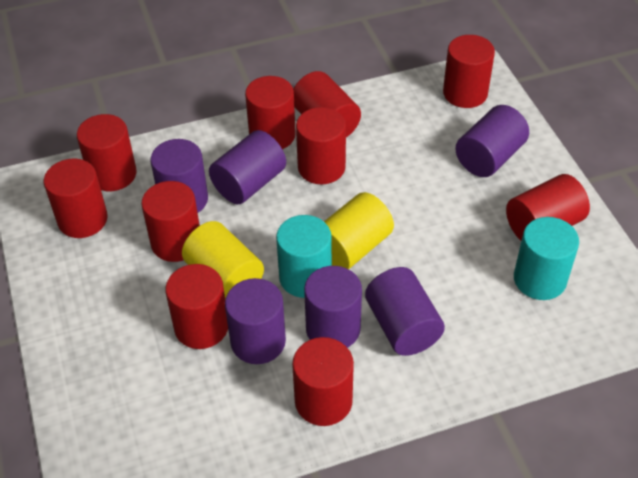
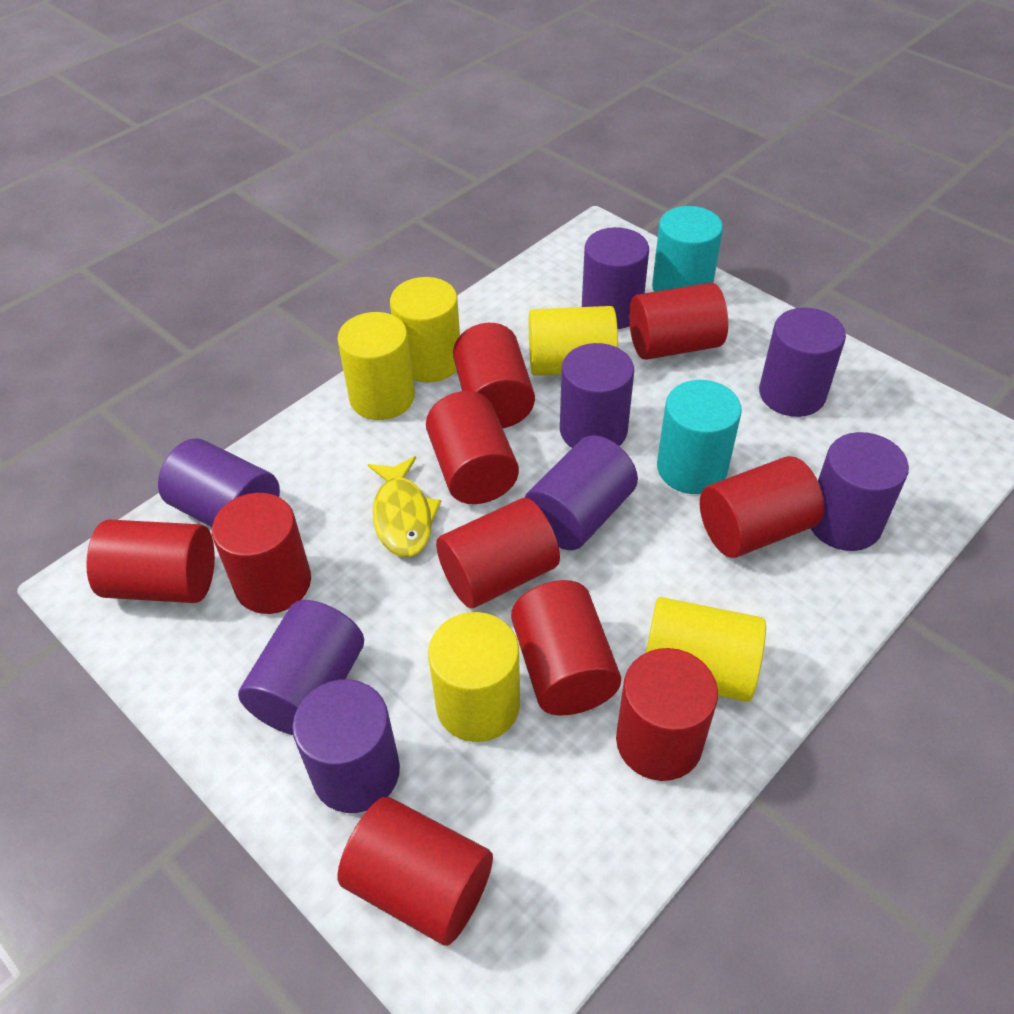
purple cylinder: [150,139,208,213] [209,130,286,204] [225,278,286,364] [304,266,362,348] [365,267,445,356] [455,105,529,177] = 6 -> [158,438,280,527] [238,600,364,735] [292,679,400,813] [525,435,638,550] [560,343,634,448] [582,227,649,329] [759,308,846,417] [811,432,909,551] = 8
yellow cylinder: [182,221,264,299] [324,192,394,269] = 2 -> [337,312,415,420] [390,277,460,383] [428,612,520,742] [529,306,618,376] [646,597,766,702] = 5
yellow fish: none = 0 -> [368,456,441,557] = 1

